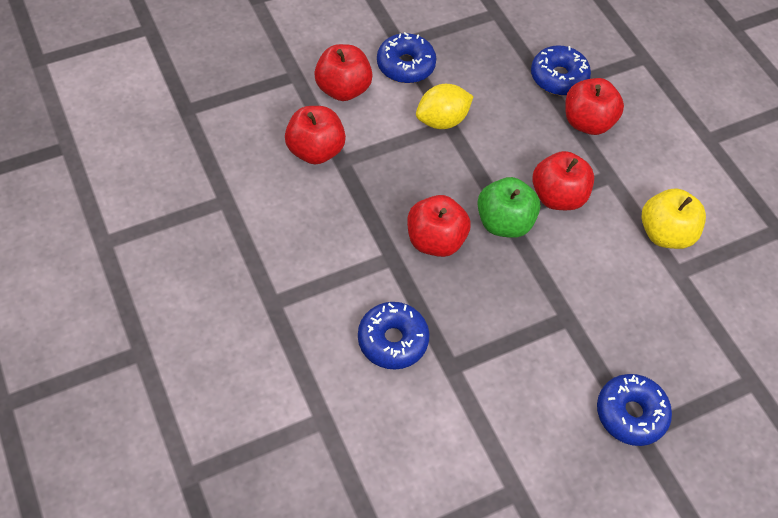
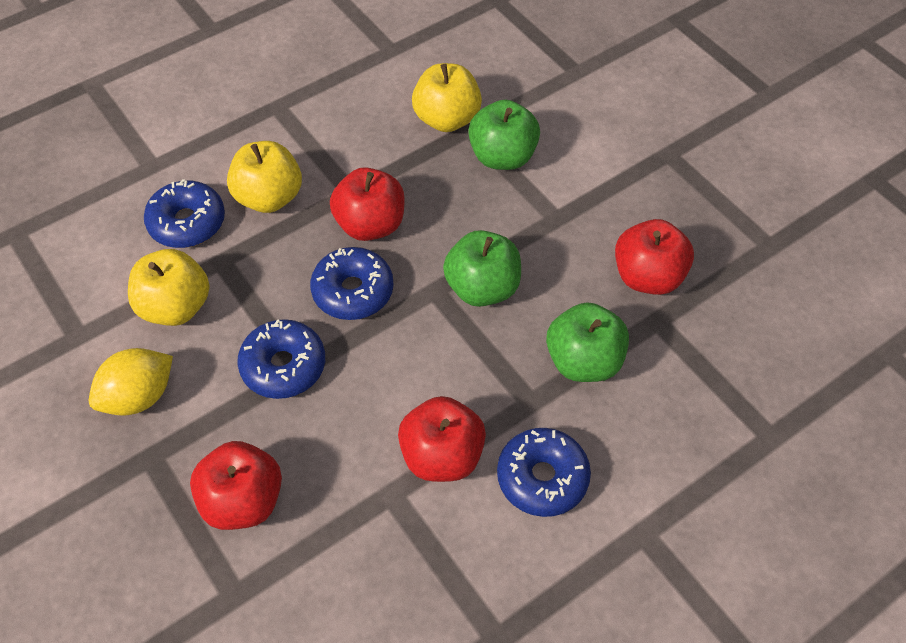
green apple: [477,177,540,238] = 1 -> [443,230,521,307] [468,100,540,170] [546,302,629,382] = 3
red apple: [285,106,346,165] [314,44,373,101] [407,195,471,257] [532,151,594,210] [565,78,624,135] = 5 -> [190,441,282,530] [330,167,405,241] [398,396,486,482] [615,219,694,295] = 4
yellow apple: [641,188,706,249] = 1 -> [128,249,210,326] [227,141,302,213] [412,63,482,132] = 3

